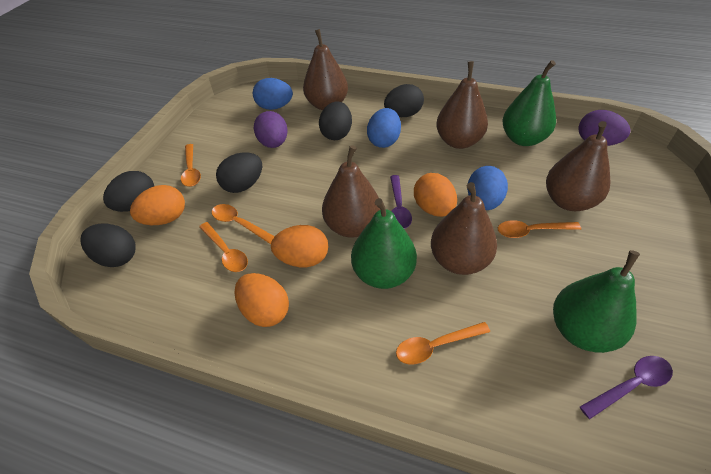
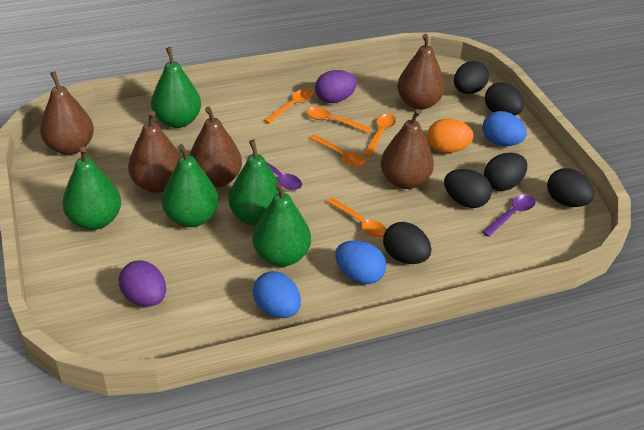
black egg: [80,223,136,267] [103,171,154,212] [216,153,262,193] [319,101,352,140] [384,84,424,117] = 5 -> [383,222,432,264] [444,169,492,208] [454,61,489,94] [484,153,527,191] [485,82,524,115] [547,168,594,207] = 6
green pear: [351,198,417,289] [503,60,556,146] [553,250,640,353] = 3 -> [62,146,121,230] [151,47,201,128] [162,144,219,227] [229,140,284,226] [252,182,311,267] = 5
orange egg: [130,185,185,225] [235,273,289,327] [271,225,328,267] [414,173,457,217] = 4 -> [427,119,474,153] = 1

